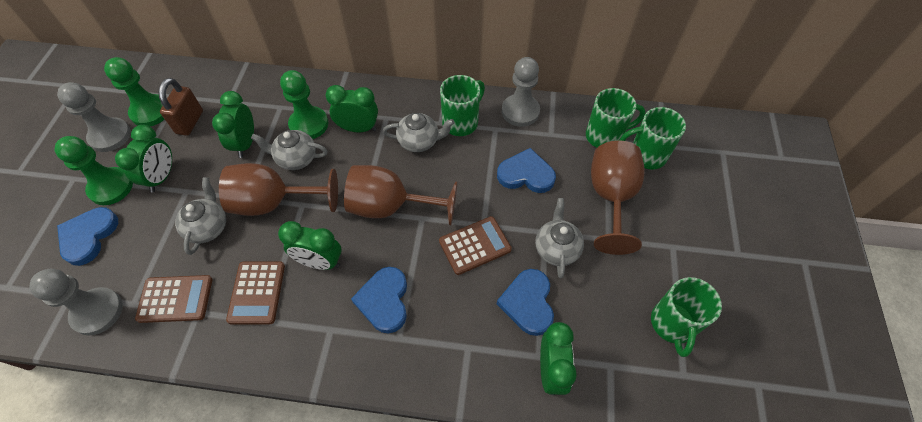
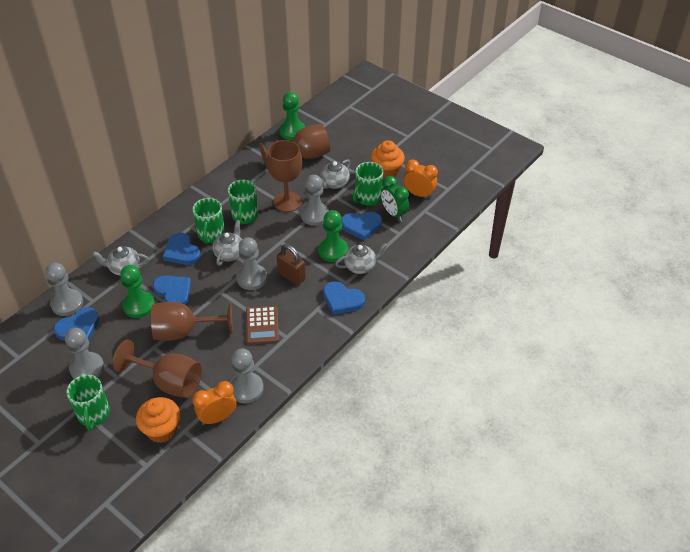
blue heart: [57,207,118,266] [351,267,407,333] [497,148,556,193] [497,269,554,336] = 4 -> [54,307,99,341] [153,275,191,305] [163,233,201,265] [323,281,365,315] [341,212,382,240] = 5
brown calculator: [135,275,212,323] [226,262,285,324] [439,216,512,275] = 3 -> [246,306,279,344] = 1
brown goblet: [219,163,338,216] [344,165,457,225] [591,141,645,255] = 3 -> [113,340,202,398] [151,302,233,341] [260,124,330,169] [267,140,302,212] = 4
green clock: [115,125,172,192] [212,91,254,158] [278,221,342,270] [326,85,378,132] [540,322,577,395] = 5 -> [381,176,409,221] = 1
grey pawn: [29,269,123,336] [57,82,131,152] [502,57,540,127] = 3 -> [45,263,83,316] [65,328,104,379] [230,349,264,403] [236,237,267,290] [301,175,329,226] = 5
orange clock: none = 0 -> [193,381,236,425] [404,159,438,199] = 2
orange cupcake: none = 0 -> [136,397,180,443] [371,140,405,179] = 2

